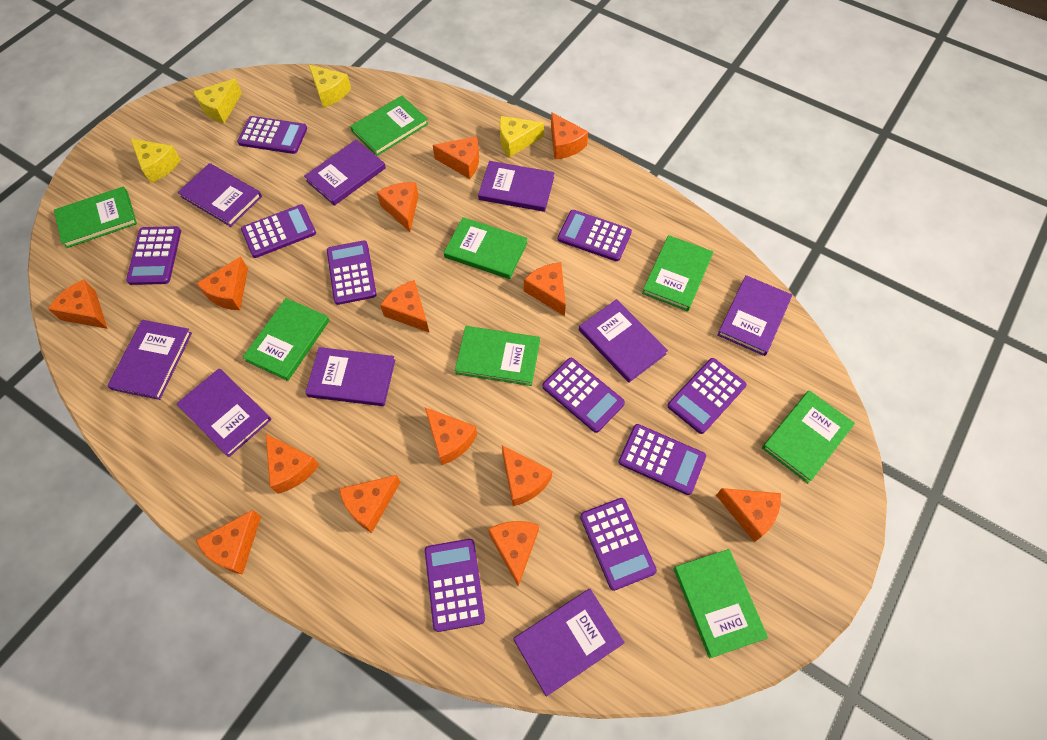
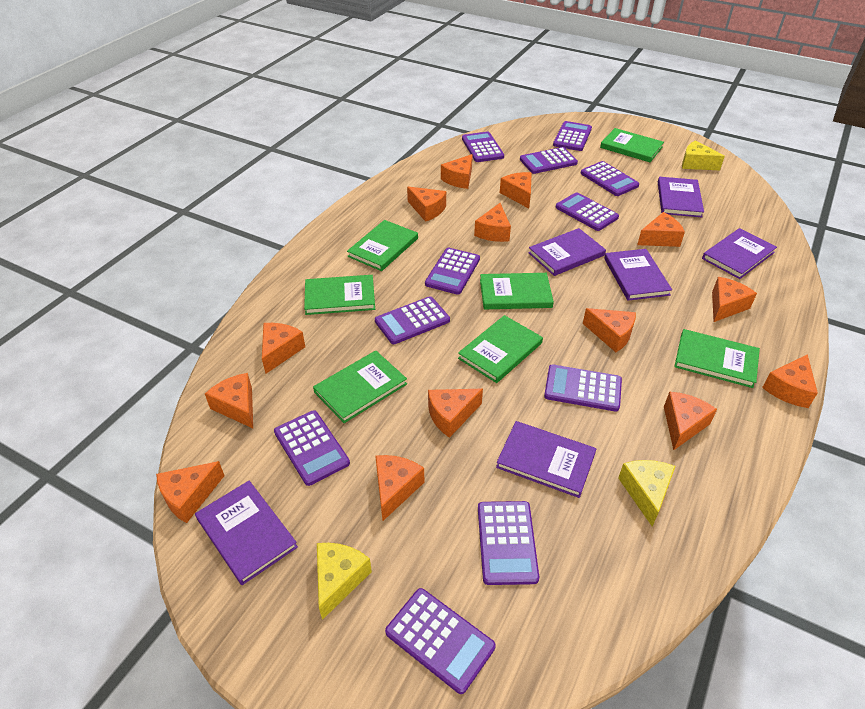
green book: [54,186,137,248] [242,298,330,381] [350,96,428,156] [444,217,528,279] [455,326,540,386] [642,235,713,311] [673,549,768,658] [762,390,855,483] = 8 -> [304,275,375,315] [313,351,407,423] [347,220,418,271] [458,315,543,383] [480,273,554,309] [600,128,664,162] [674,329,760,388] = 7
purple book: [107,320,192,400] [176,369,271,457] [178,163,262,227] [304,140,386,206] [305,347,395,406] [478,161,554,212] [514,589,625,697] [579,299,668,383] [717,275,792,356] = 9 -> [195,481,298,585] [496,421,596,498] [528,228,606,276] [604,249,672,301] [658,177,704,217] [702,228,777,279] = 6
purple calculator: [126,226,181,285] [237,116,307,154] [241,204,316,258] [327,240,376,305] [425,539,485,632] [542,358,625,433] [558,210,632,261] [580,498,657,591] [619,424,706,495] [668,358,746,434] = 10 -> [274,410,350,486] [375,296,450,344] [385,588,496,694] [425,248,480,295] [462,132,504,162] [478,501,539,585] [520,147,578,174] [544,364,622,412] [553,121,592,151] [555,192,619,231] [581,161,639,196] = 11
yellow cheese: [130,138,181,183] [193,78,242,123] [308,64,351,108] [500,116,544,158] = 4 -> [317,543,372,620] [618,460,676,527] [682,140,725,170] = 3

